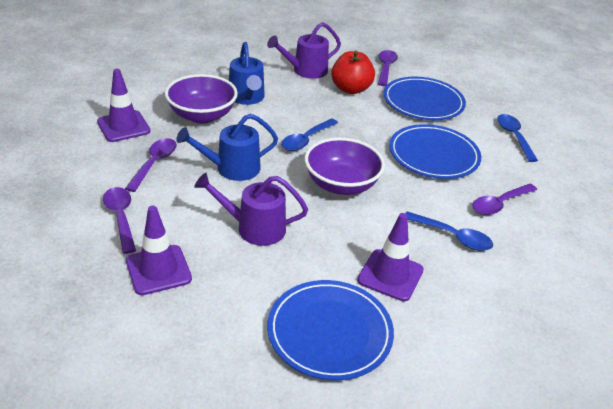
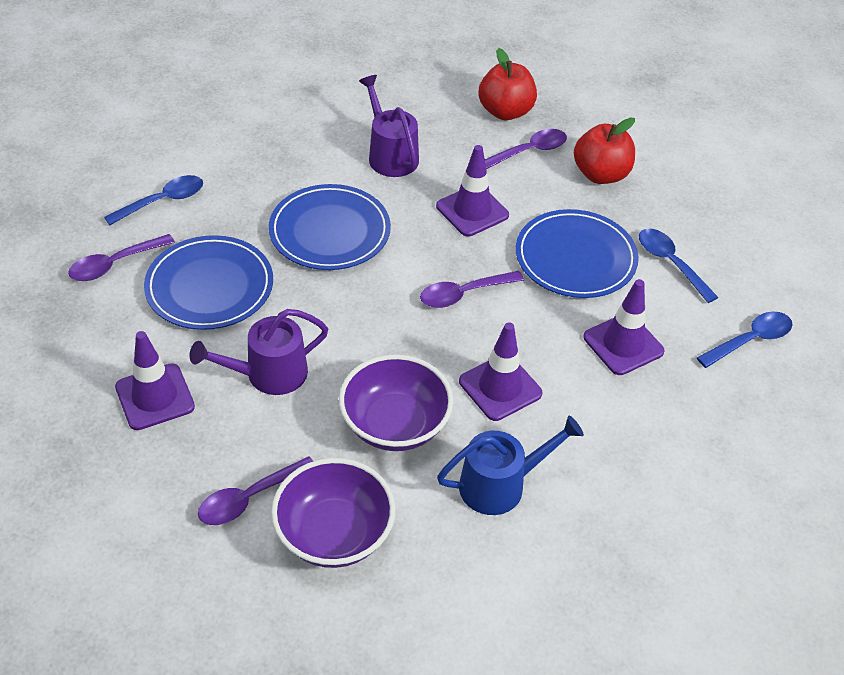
blue watering can: [176,114,278,181] [229,42,265,105] = 2 -> [437,416,584,515] = 1
purple traffic cone: [97,69,151,142] [126,206,192,295] [357,213,424,301] = 3 -> [115,331,195,430] [436,145,509,236] [459,323,542,421] [583,279,664,375] = 4
red apple: [331,51,375,94] = 1 -> [479,48,537,120] [574,117,635,184] = 2

